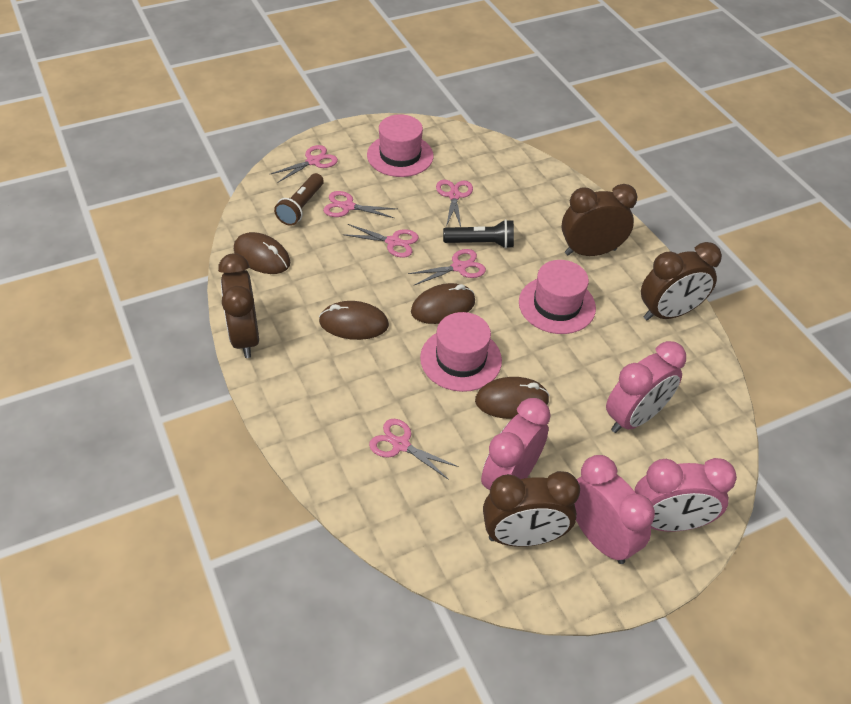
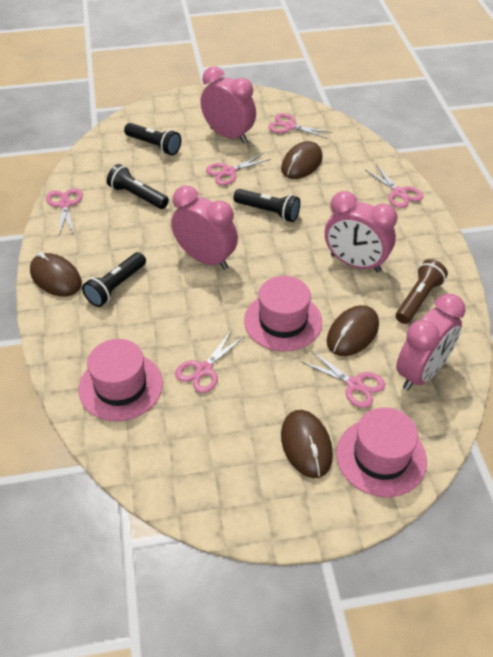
black flashlight: [443,219,514,249] = 1 -> [82,252,146,307] [107,164,169,209] [124,123,181,155] [234,189,300,222] = 4
brown clock: [218,253,259,358] [483,471,580,547] [562,184,638,256] [641,242,722,320] = 4 -> none = 0

